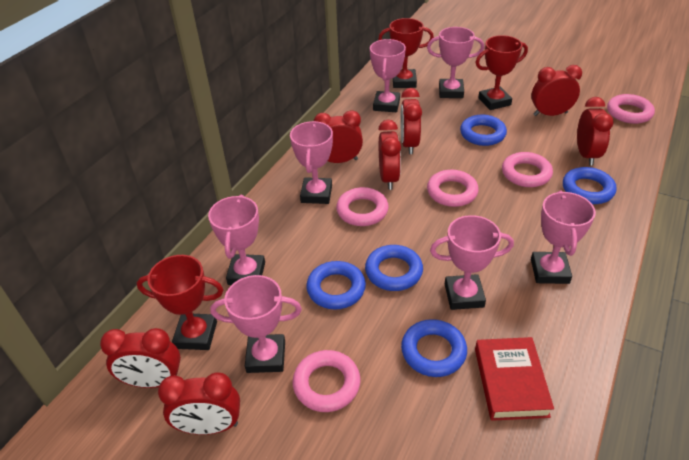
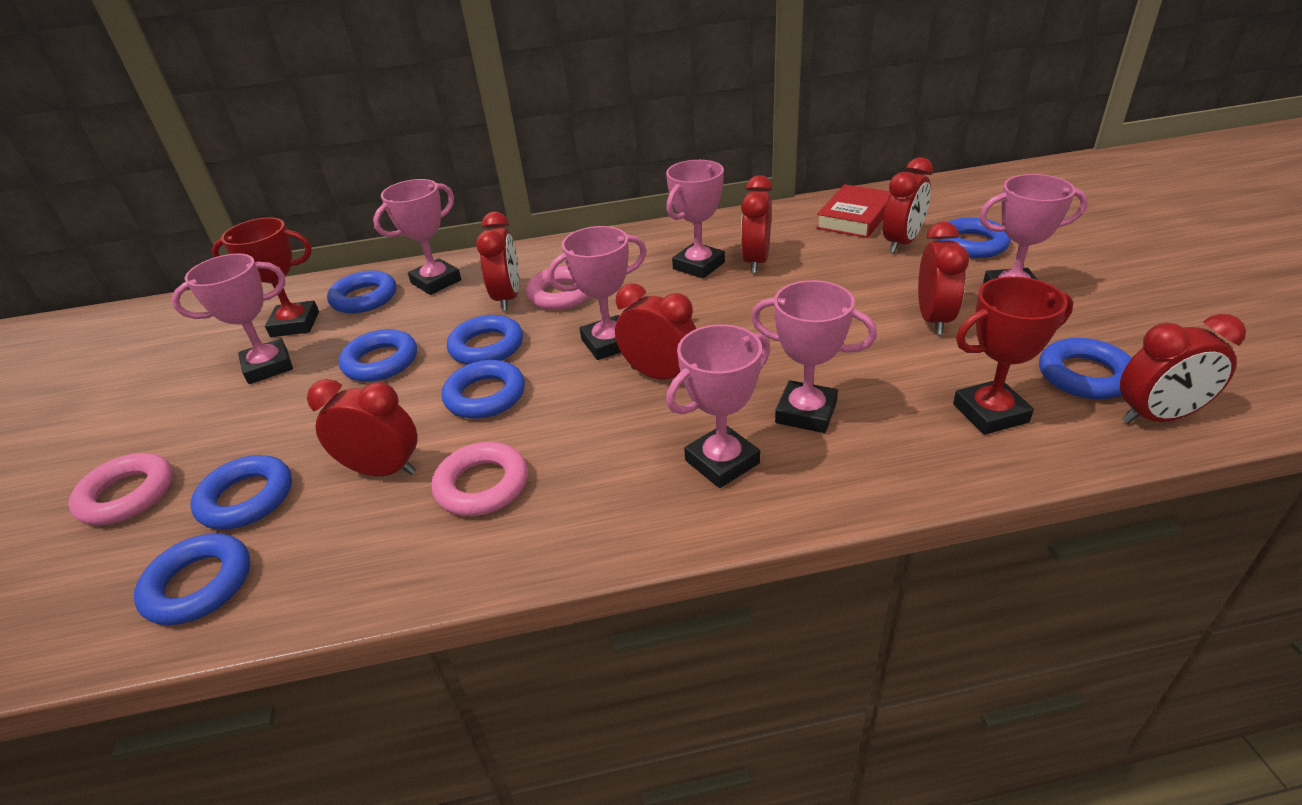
blue ring: [307,261,366,310] [365,245,423,291] [401,319,467,377] [460,115,507,146] [563,167,617,204] = 5 -> [134,533,250,625] [191,455,292,530] [327,271,396,313] [338,329,417,382] [442,360,525,419] [447,315,523,365] [938,217,1011,258] [1039,338,1132,399] = 8
pink ring: [292,350,360,412] [336,187,389,226] [427,170,479,207] [502,152,553,187] [607,94,655,124] = 5 -> [68,453,173,525] [431,442,528,516] [526,266,590,310] = 3
red trophy: [137,255,224,350] [378,18,434,88] [475,35,528,110] = 3 -> [211,217,319,337] [953,276,1073,435] = 2

